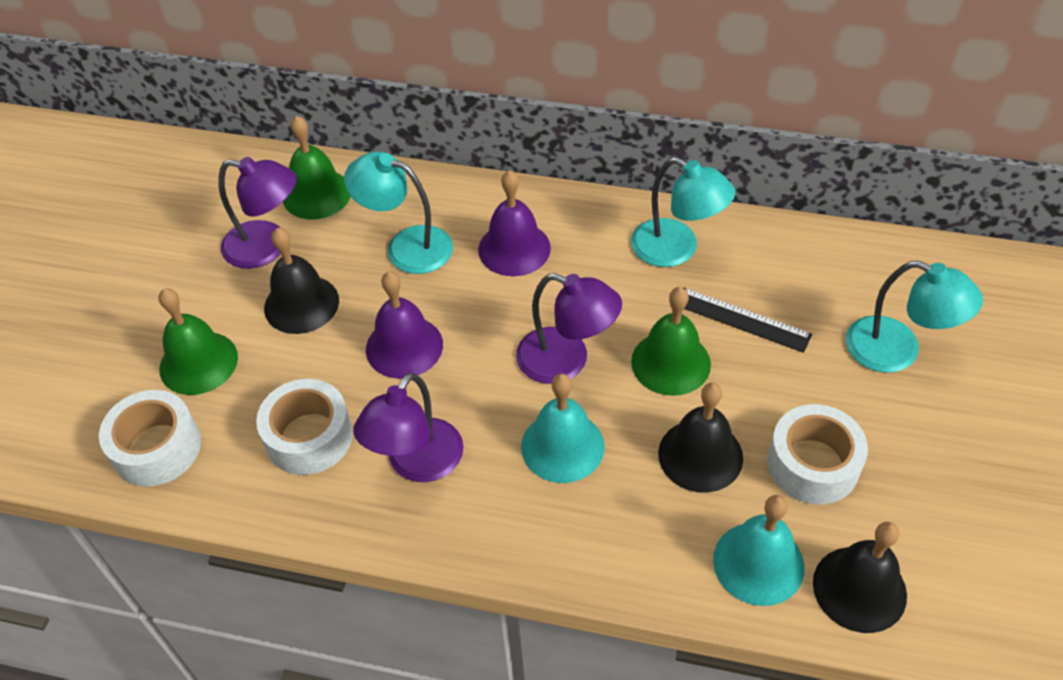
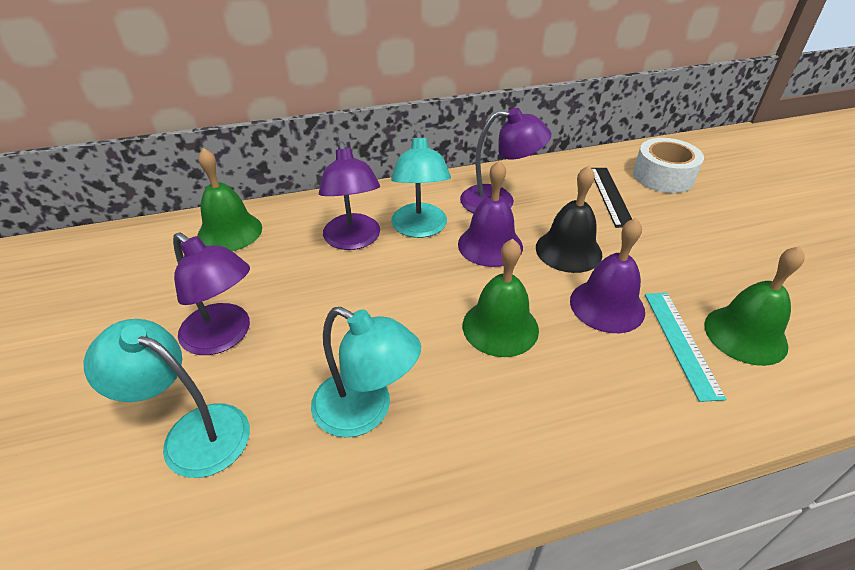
black bell: [264,228,339,334] [658,383,743,493] [813,522,907,633] = 3 -> [536,165,602,273] = 1
turquoise bell: [521,374,605,483] [713,495,805,606] = 2 -> none = 0
turquoise ruler: none = 0 -> [645,293,726,402] = 1
white tape: [99,390,201,487] [256,379,353,475] [767,404,868,505] = 3 -> [633,138,704,193] = 1

